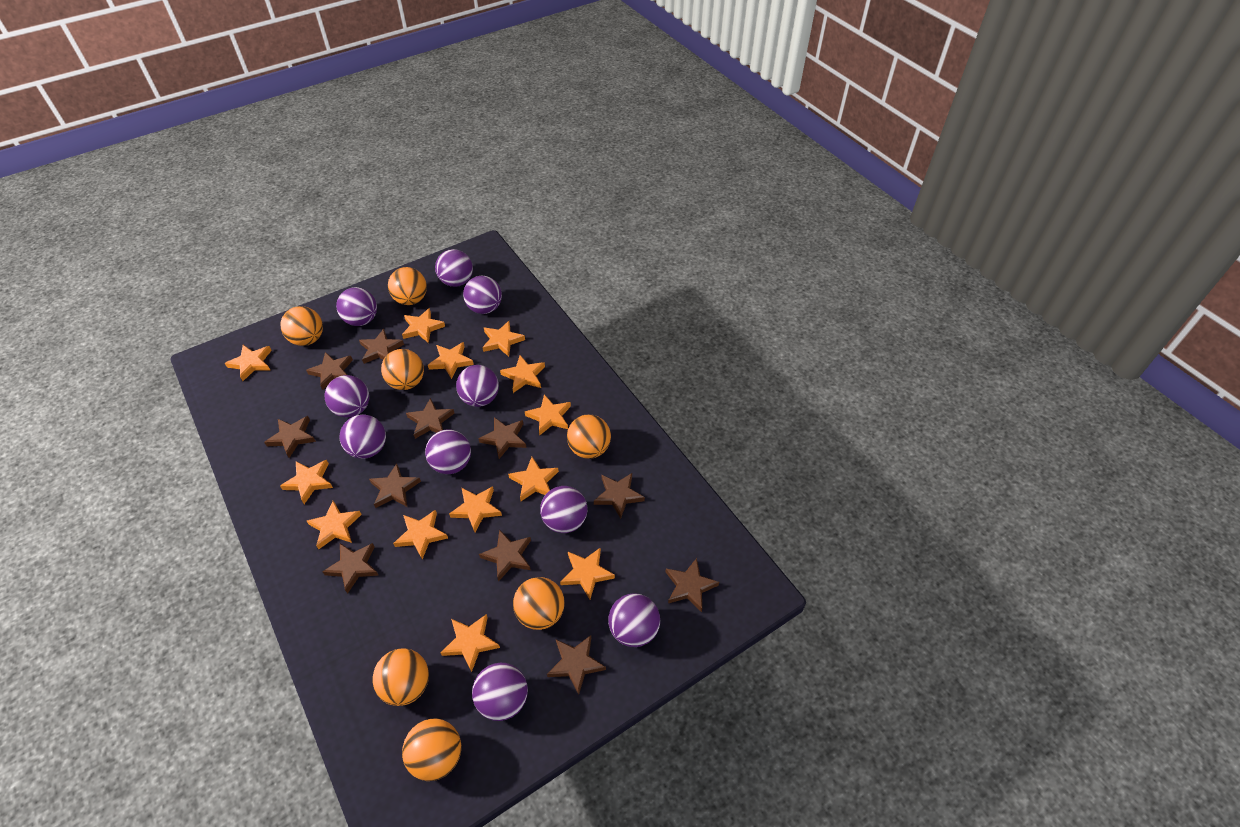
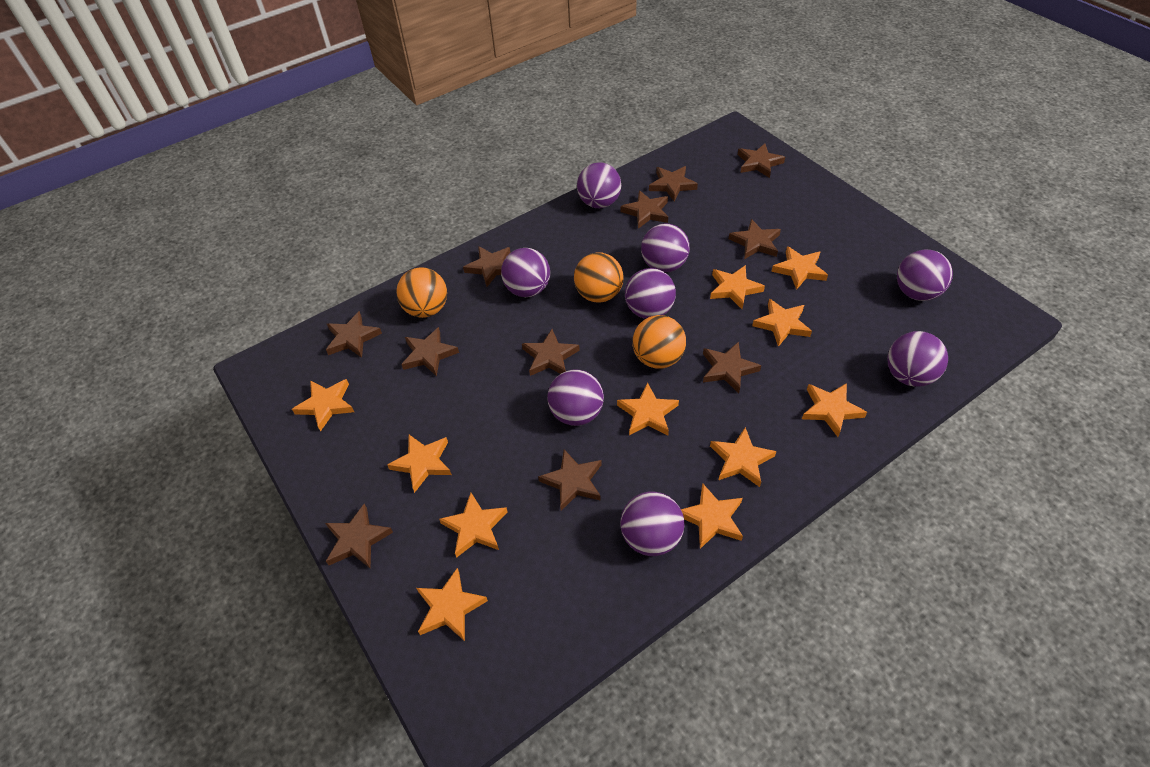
orange ball: [280,306,323,346] [373,648,429,706] [381,349,424,390] [388,267,427,305] [402,719,461,781] [513,577,565,630] [567,415,611,459] = 7 -> [396,267,447,318] [574,252,623,303] [632,315,686,369] = 3
orange star: [225,345,272,381] [280,460,333,504] [307,501,362,549] [393,510,448,559] [402,308,445,343] [428,342,474,379] [440,614,500,672] [449,486,502,532] [482,321,525,356] [500,355,545,393] [508,457,559,501] [525,394,571,436] [560,547,615,599] = 13 -> [292,379,354,431] [387,435,452,493] [416,568,488,641] [439,493,508,558] [617,382,679,435] [681,483,743,549] [710,265,765,309] [710,427,777,487] [752,299,812,347] [771,246,828,290] [802,383,867,437] = 11
purple ball: [325,375,369,417] [336,287,377,326] [340,414,386,459] [425,430,471,474] [435,249,473,287] [456,365,499,407] [463,276,502,314] [472,663,528,721] [540,486,587,533] [608,593,660,647] = 10 -> [501,248,550,297] [547,369,604,426] [577,162,621,208] [620,492,685,556] [625,268,676,319] [641,223,690,273] [887,331,948,387] [897,249,953,301] = 8

